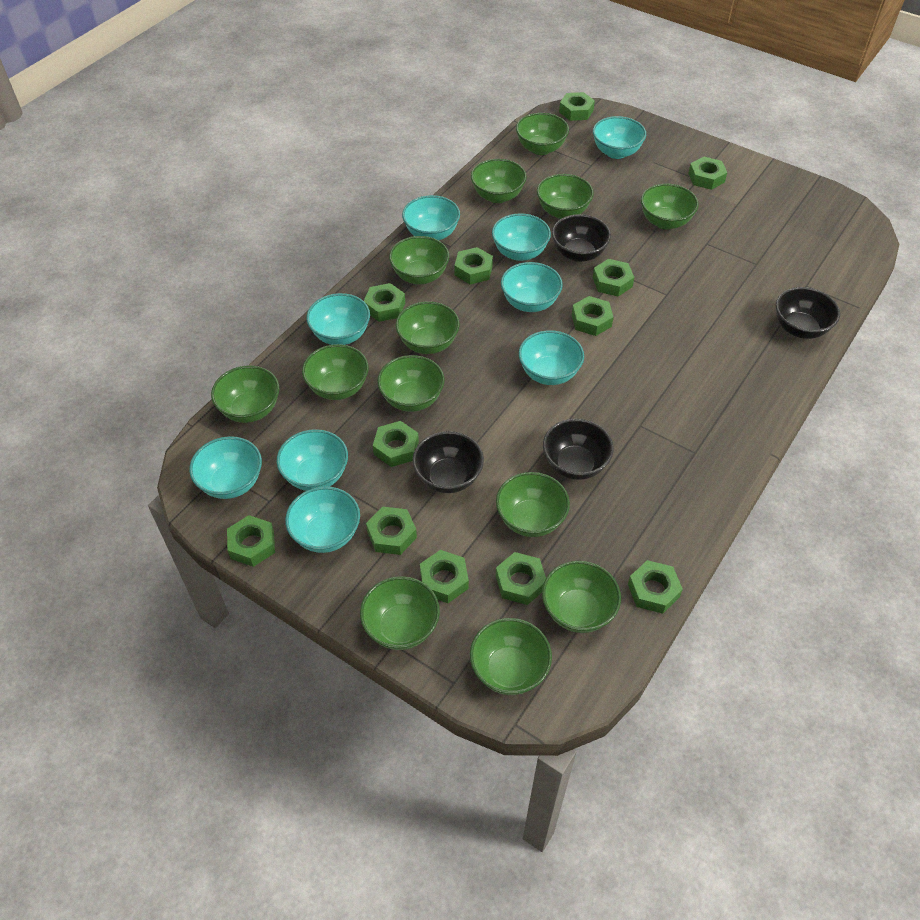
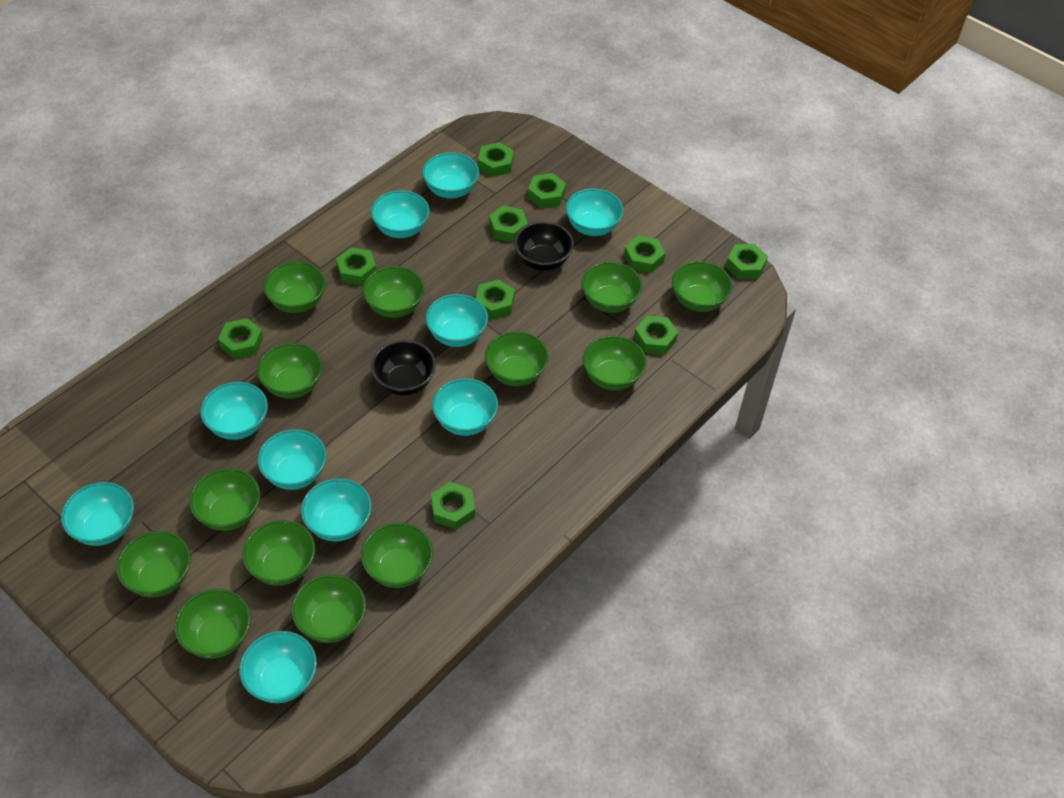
black bowl: [412,431,484,493] [543,419,614,480] [552,214,611,262] [776,287,840,339] = 4 -> [371,340,436,395] [514,221,574,271] = 2
green nut: [227,515,275,567] [364,283,405,322] [366,507,417,555] [373,421,419,467] [420,550,469,603] [454,247,493,284] [496,552,546,605] [559,92,595,121] [572,296,614,336] [593,259,634,296] [628,560,683,614] [688,157,727,190] = 12 -> [218,318,263,359] [336,247,376,285] [431,482,475,529] [476,279,515,319] [478,142,514,177] [489,206,528,242] [528,173,566,208] [624,236,665,273] [634,316,678,355] [726,244,768,279] = 10
turquoise bowl: [189,436,262,499] [277,429,348,491] [285,486,360,553] [306,293,370,345] [402,195,460,240] [492,213,551,261] [501,262,563,312] [519,330,584,385] [593,116,646,159] = 9 -> [61,482,134,546] [200,382,268,440] [239,631,317,703] [258,429,327,490] [301,478,372,541] [371,190,429,238] [422,152,479,199] [426,294,488,347] [432,378,498,436] [566,188,624,236] = 10

